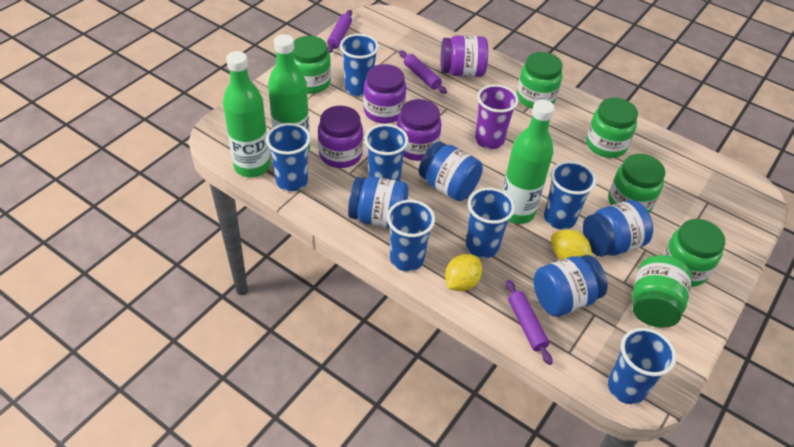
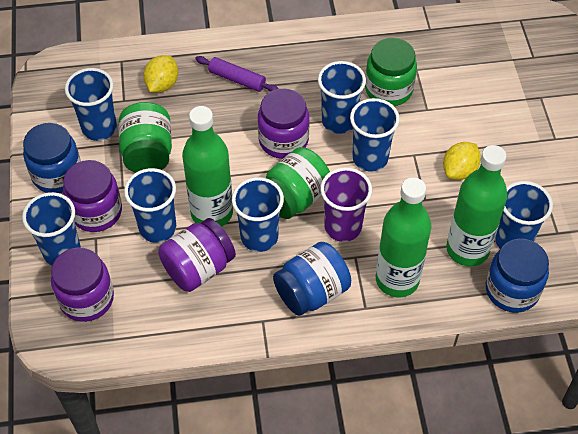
blue jar: [348,176,409,228] [419,142,483,201] [534,255,608,317] [583,200,653,257] = 4 -> [23,123,81,193] [273,242,351,316] [486,239,549,313] = 3
green jar: [293,36,331,94] [517,52,563,109] [586,98,638,158] [608,154,665,213] [632,255,692,328] [663,219,725,287] = 6 -> [119,102,172,173] [266,147,330,219] [365,38,417,106] = 3
purple rolling pin: [327,10,352,53] [399,50,447,94] [506,280,552,365] = 3 -> [195,56,279,92] = 1

